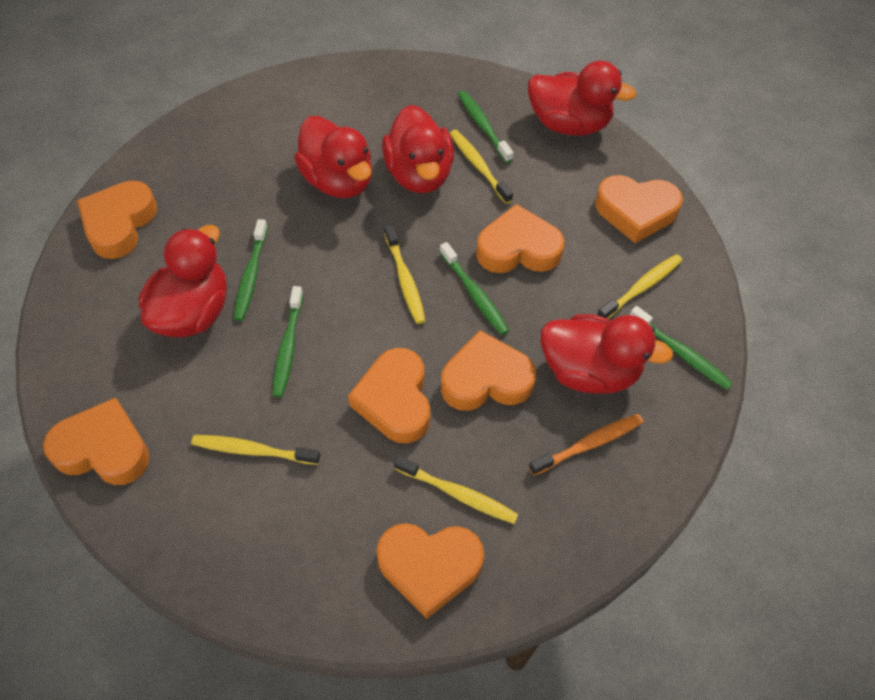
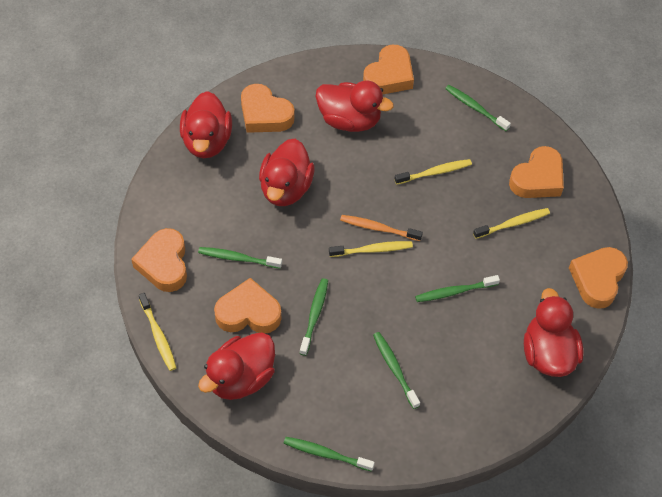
green toothbrush: [234,219,268,321] [272,286,303,397] [440,242,509,335] [458,91,514,163] [630,306,733,390] = 5 -> [198,247,282,269] [283,437,375,472] [299,278,328,356] [373,332,420,409] [415,275,500,302] [445,85,511,131] = 6
orange heart: [43,397,150,485] [77,180,157,259] [348,348,430,443] [377,523,484,619] [441,330,536,411] [476,204,564,273] [595,175,683,243] = 7 -> [131,228,187,292] [214,278,281,333] [241,84,295,133] [363,45,414,94] [509,146,564,198] [569,247,628,309] = 6
yellow toothbrush: [191,435,320,465] [384,225,426,324] [394,455,519,524] [450,130,513,204] [597,254,682,319] = 5 -> [139,293,176,371] [329,241,413,257] [395,159,472,185] [473,208,550,239] = 4

